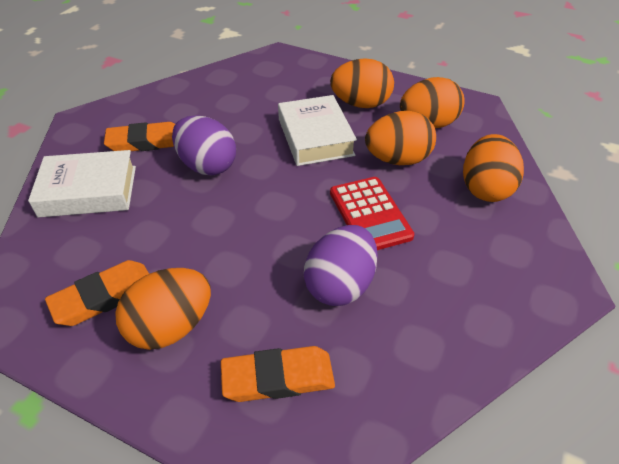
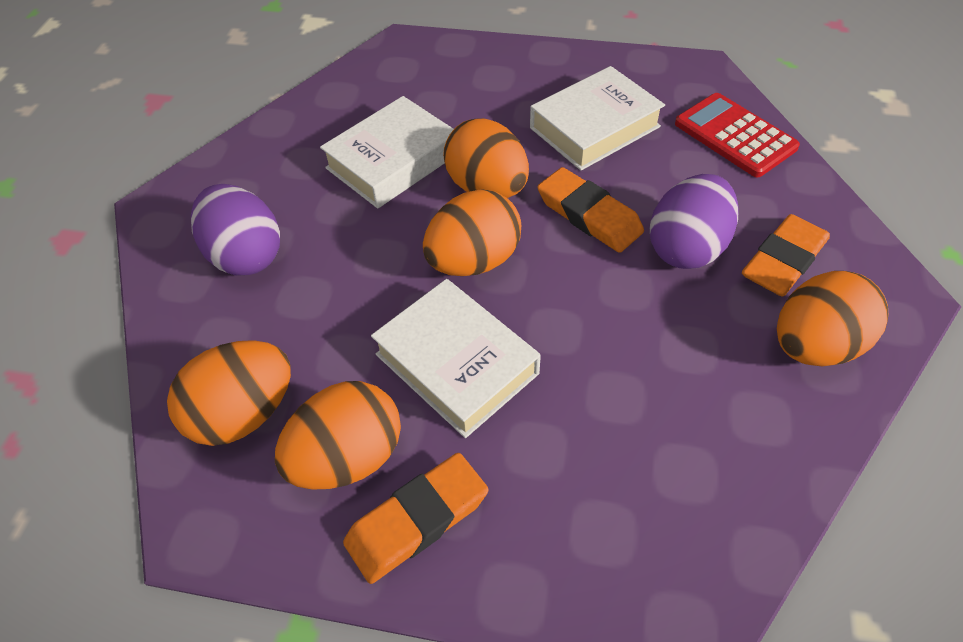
white book: [28,150,136,217] [278,95,357,166] = 2 -> [320,96,454,209] [371,279,541,438] [530,66,665,171] = 3

